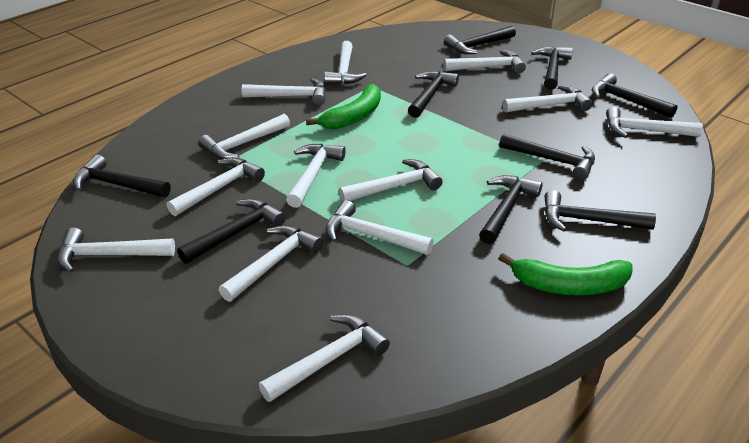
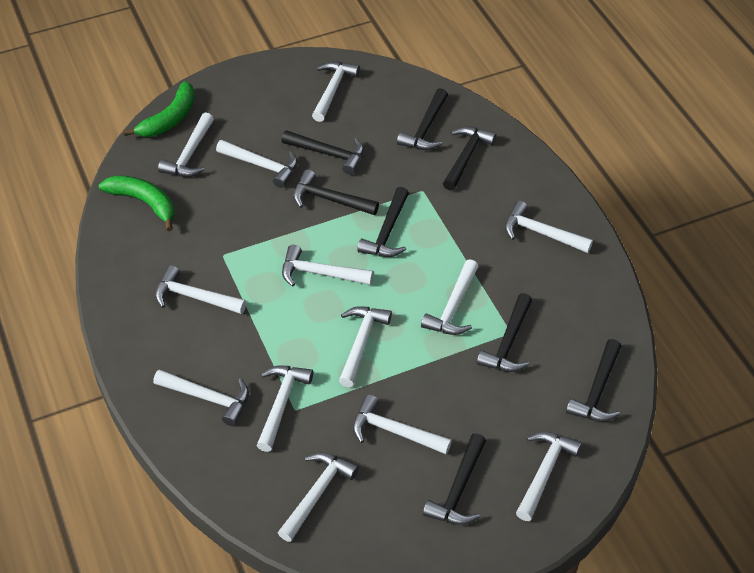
black hammer: [73,155,171,197] [177,198,286,264] [408,71,459,118] [444,26,516,54] [479,175,543,244] [499,133,595,180] [532,46,573,90] [545,190,656,232] [592,73,678,118] = 9 -> [281,130,364,175] [293,169,379,215] [357,187,409,257] [397,88,448,150] [423,433,486,525] [443,126,496,191] [477,293,532,372] [566,339,621,422] = 8

